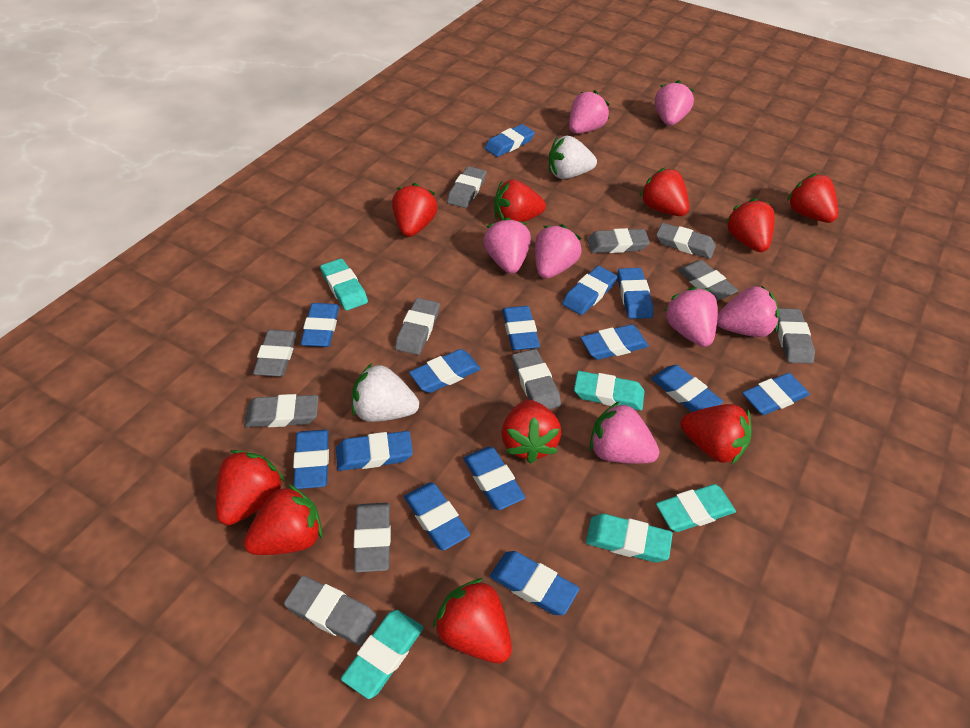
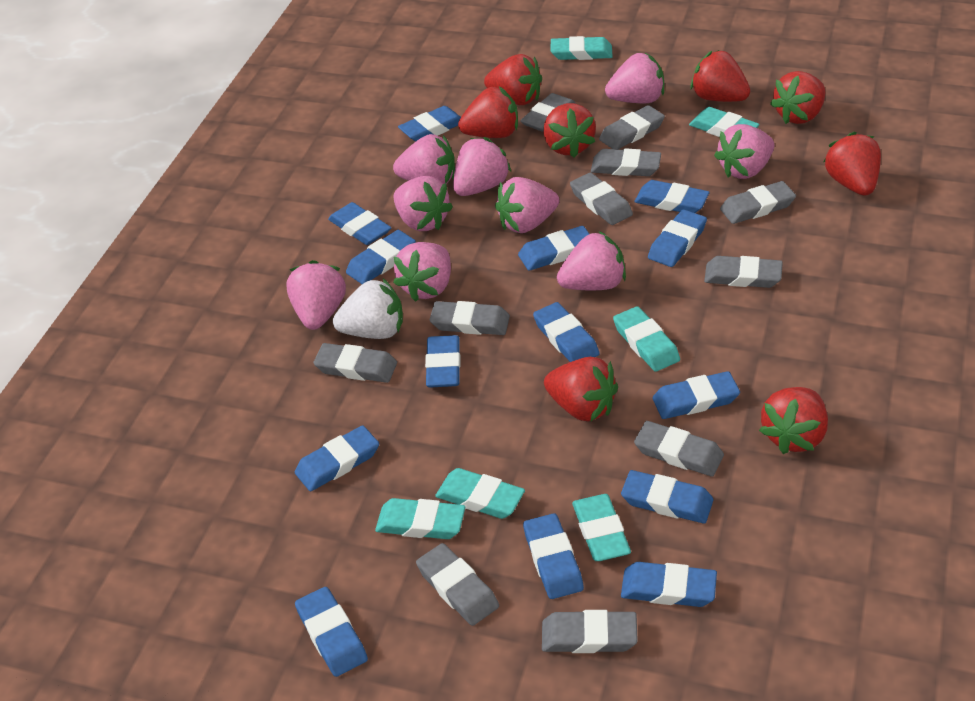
pink strawberry: [483,217,531,274] [535,224,582,279] [569,90,609,134] [590,401,660,464] [655,80,694,126] [663,287,718,347] [717,285,779,337] = 7 -> [286,260,346,330] [393,134,455,184] [393,176,453,231] [393,242,451,302] [453,137,511,196] [495,177,559,233] [557,231,626,290] [605,53,664,103] [714,124,774,179] = 9
red strawberry: [216,450,285,525] [244,484,322,555] [392,183,438,237] [433,578,512,663] [494,179,546,222] [502,400,561,463] [640,168,689,216] [681,404,751,465] [726,198,775,252] [787,173,838,223] = 10 -> [458,87,518,138] [484,54,542,105] [544,103,596,158] [544,357,618,422] [690,50,750,102] [759,387,828,454] [770,71,826,124] [824,132,881,196] = 8
turquoise eraser: [320,258,368,311] [341,610,424,699] [574,371,645,411] [586,514,673,562] [656,484,736,532] = 5 -> [375,498,465,539] [435,468,525,519] [551,36,613,60] [572,494,631,561] [613,306,680,372] [689,107,760,137] = 6
white strawberry: [352,363,419,422] [549,136,597,179] = 2 -> [333,279,403,339] = 1

